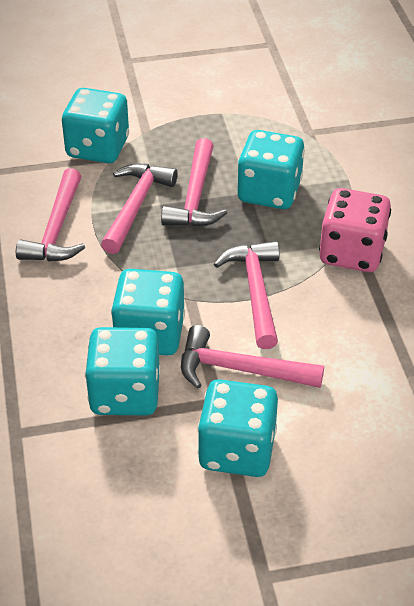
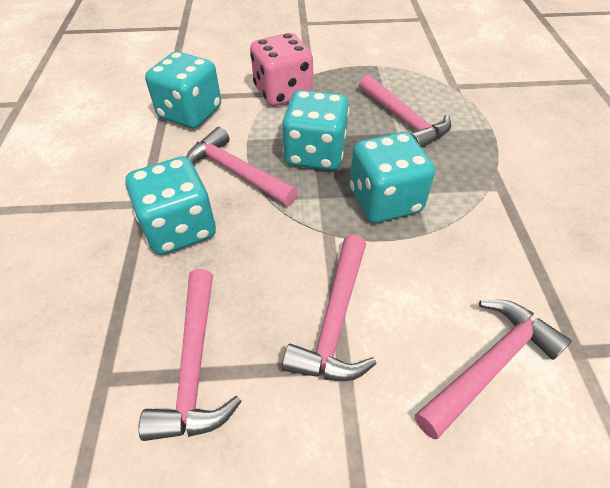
turquoise dice: [62,88,129,163] [85,327,161,416] [111,269,185,356] [197,379,278,477] [238,130,305,209] = 5 -> [125,157,216,255] [145,51,221,128] [282,90,350,171] [350,132,435,223] = 4

